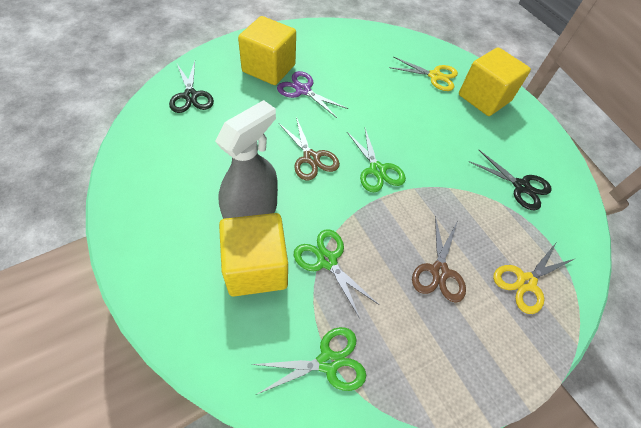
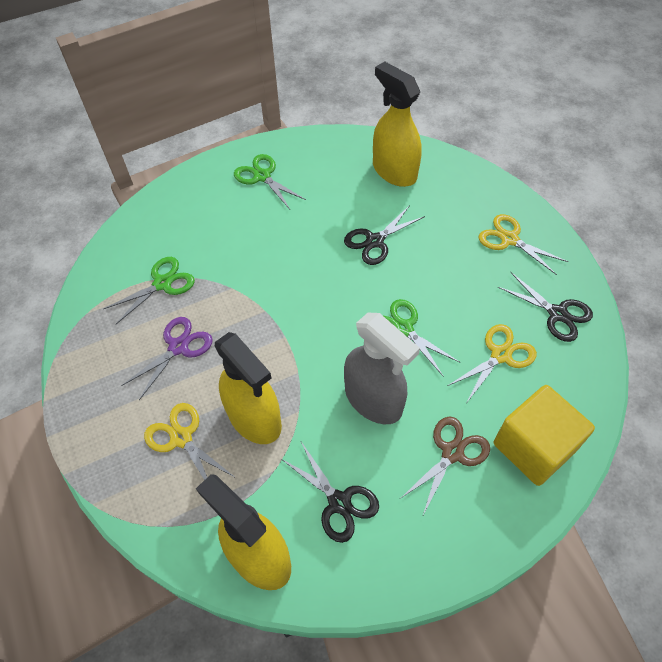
black scissors: [169,61,214,113] [469,150,552,211] = 2 -> [281,442,379,543] [344,205,425,265] [498,272,593,342] = 3
brown scissors: [278,117,340,181] [412,215,466,303] = 2 -> [400,416,490,515] = 1
yellow cube: [219,213,288,297] [238,16,296,85] [459,47,531,116] = 3 -> [494,385,595,486] = 1
yellow scissors: [389,57,458,91] [493,242,574,314] = 2 -> [144,403,236,480] [448,324,537,402] [479,214,568,275] = 3
yellow spray bottle: none = 0 -> [196,474,291,590] [215,332,282,444] [373,62,422,187] = 3

